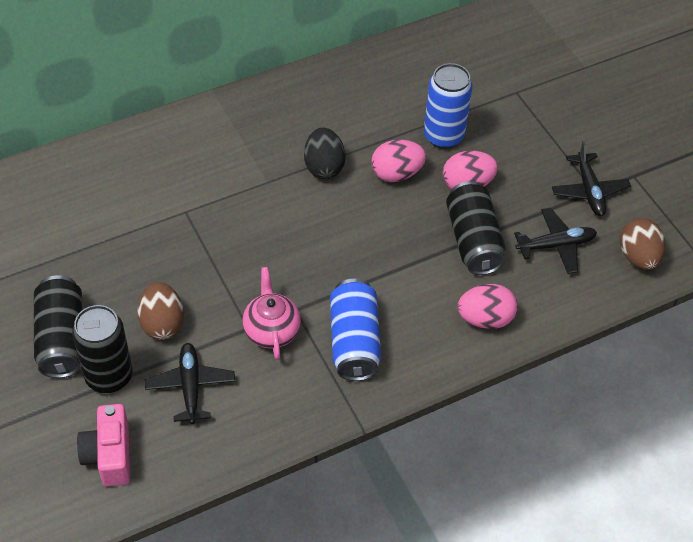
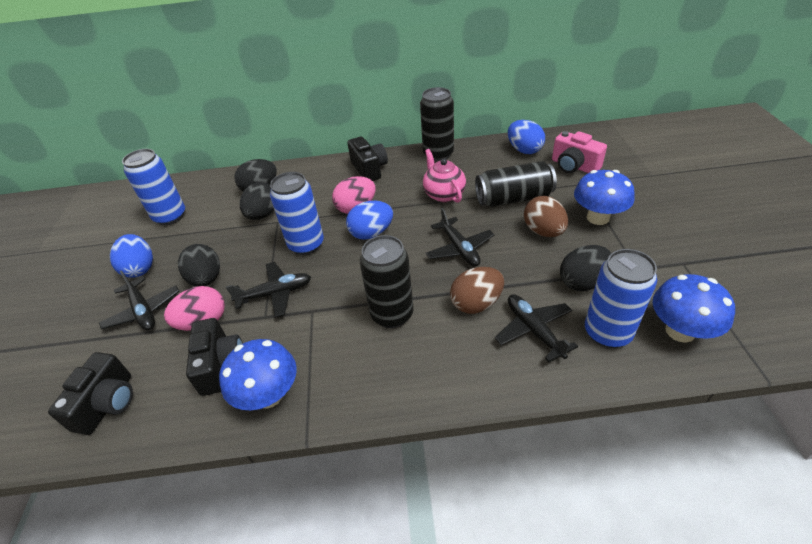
black camera: none = 0 -> [48,352,133,435] [186,318,243,396] [347,137,388,181] = 3
black egg: [304,128,346,179] = 1 -> [178,244,220,287] [234,159,277,191] [240,182,274,220] [560,245,611,291] = 4
black plane: [145,343,235,424] [514,208,597,274] [552,141,631,216] = 3 -> [99,270,179,330] [226,262,311,317] [426,208,494,266] [495,294,579,362] = 4
blue can: [330,279,381,381] [424,63,472,149] = 2 -> [122,149,185,225] [270,172,324,255] [585,249,657,348] = 3
blue egg: none = 0 -> [110,234,153,278] [346,201,393,240] [508,120,545,154] = 3
blue mushroom: none = 0 -> [219,339,297,410] [574,170,635,225] [652,274,735,343] = 3
pink egg: [371,140,426,182] [443,151,498,189] [457,284,518,329] = 3 -> [164,286,225,331] [332,176,376,214] = 2

